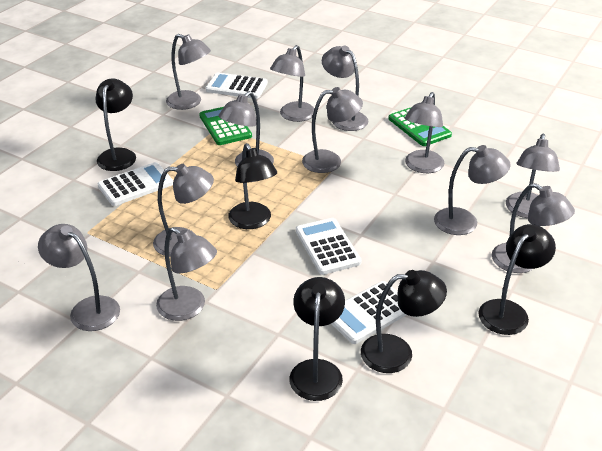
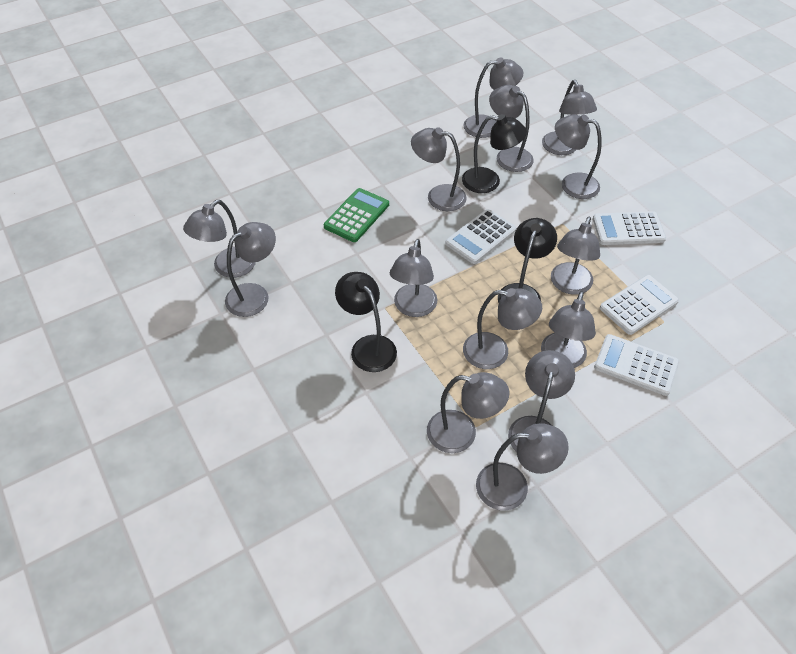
black lamp: [95,79,136,171] [228,143,277,229] [289,277,345,401] [361,270,447,373] [478,224,556,335] = 5 -> [335,272,397,372] [462,114,527,193] [498,218,557,303] = 3
green calculator: [199,107,252,145] [388,108,452,146] = 2 -> [324,188,389,242] = 1
grey lamp: [38,224,120,331] [153,164,214,257] [156,227,217,321] [166,34,211,110] [218,91,274,167] [270,45,315,122] [302,87,363,173] [322,45,368,131] [404,92,445,173] [434,145,510,235] [492,183,575,273] [506,133,560,218] = 12 -> [183,200,256,278] [225,222,276,317] [390,239,437,317] [411,127,467,211] [427,372,509,453] [463,57,523,138] [463,288,542,369] [476,423,569,511] [489,85,534,172] [508,350,575,452] [541,291,596,368] [542,80,597,155] [551,217,600,295] [555,115,602,199] = 14

